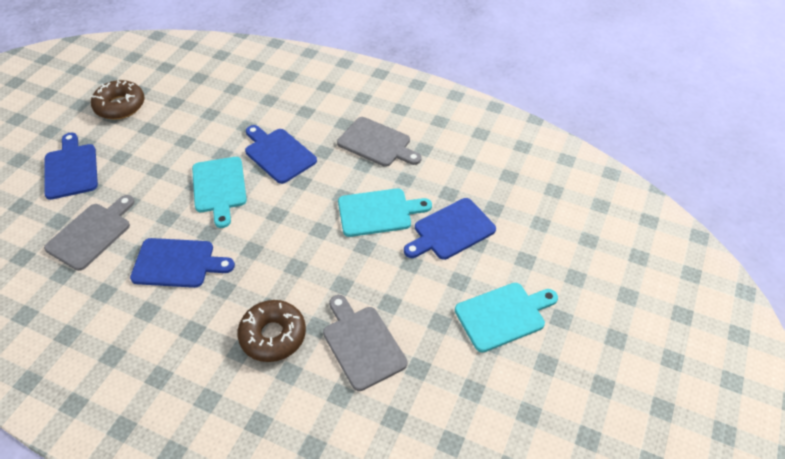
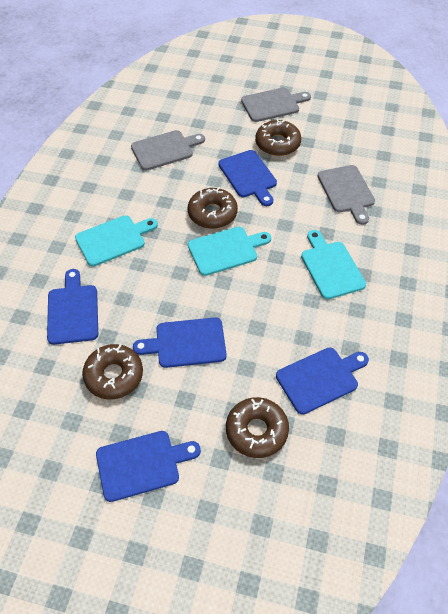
blue cutting board: [44,133,98,200] [130,238,235,288] [245,125,317,184] [404,198,496,260] = 4 -> [47,269,98,345] [96,431,201,502] [133,317,226,368] [218,150,277,206] [276,348,369,415] = 5
brown donut: [91,80,145,120] [237,300,306,362] = 2 -> [82,344,143,399] [188,187,238,229] [226,397,289,458] [255,119,301,156] = 4

